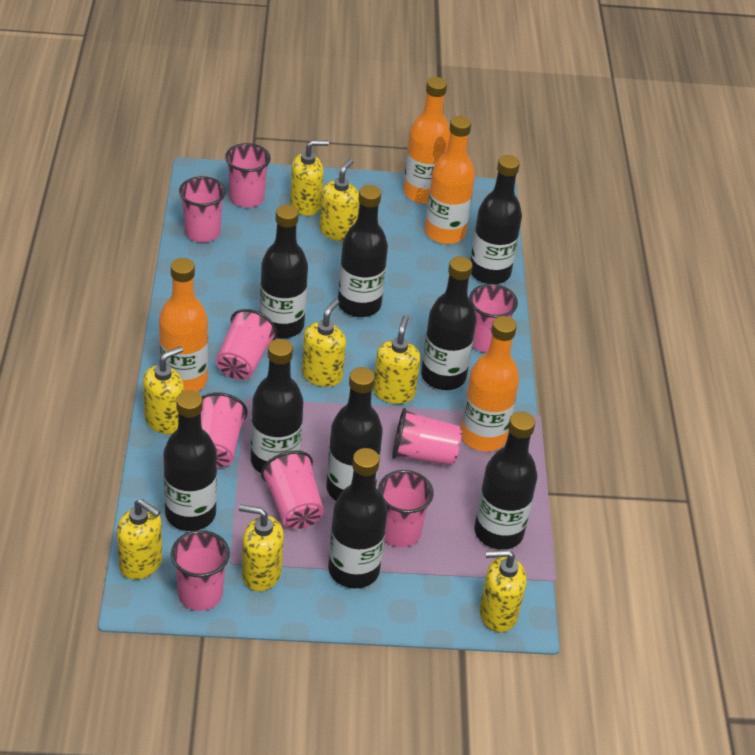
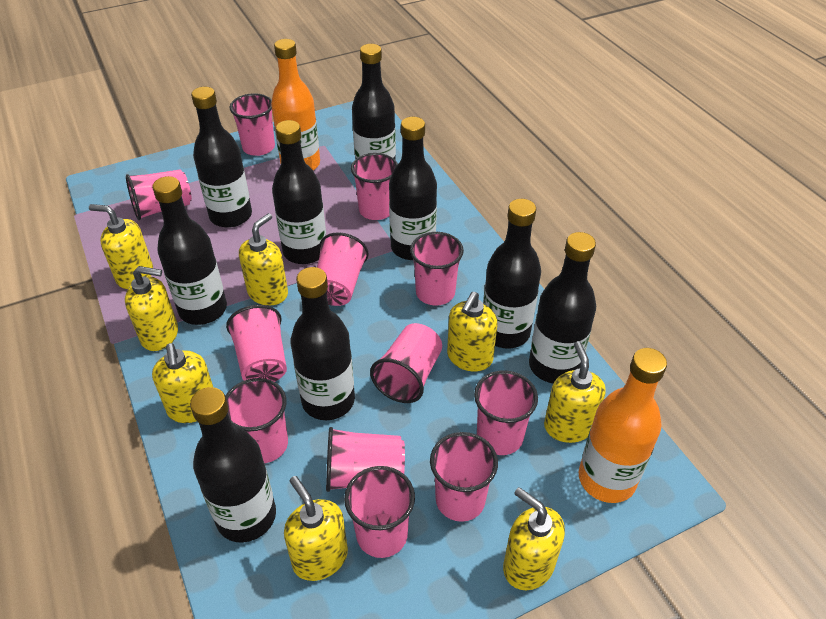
orange bottle: [159,258,208,392] [403,77,450,204] [425,116,475,244] [461,316,519,452] = 4 -> [271,39,320,170] [579,348,667,503] = 2
pink cup: [171,530,230,611] [179,176,226,242] [201,392,247,468] [216,309,277,380] [225,143,271,208] [261,451,324,529] [378,470,434,547] [392,408,462,466] [469,284,518,353] = 9 -> [126,169,192,220] [225,378,288,463] [226,305,287,382] [229,93,275,156] [317,232,369,306] [326,427,405,492] [344,466,415,558] [351,153,398,220] [370,323,442,403] [410,232,464,306] [430,432,498,522] [474,370,538,455] = 12

